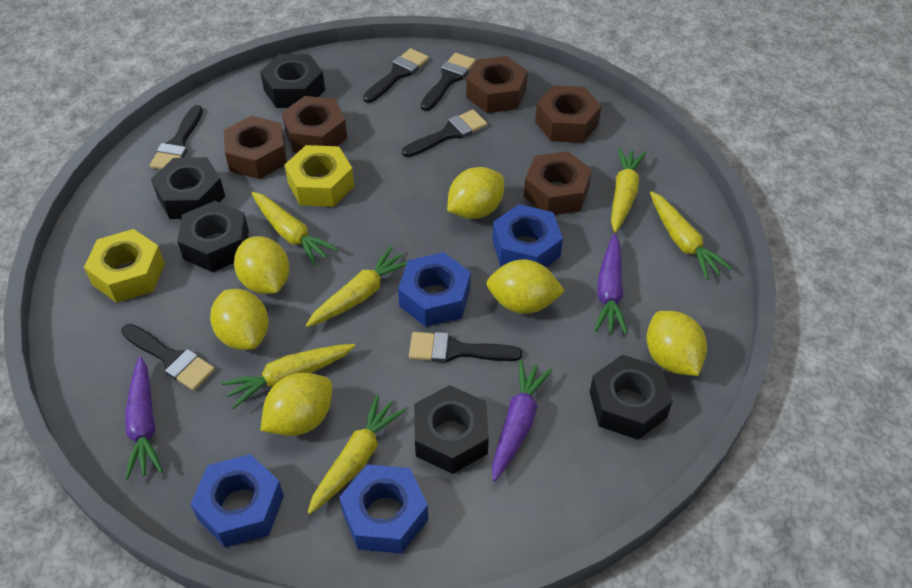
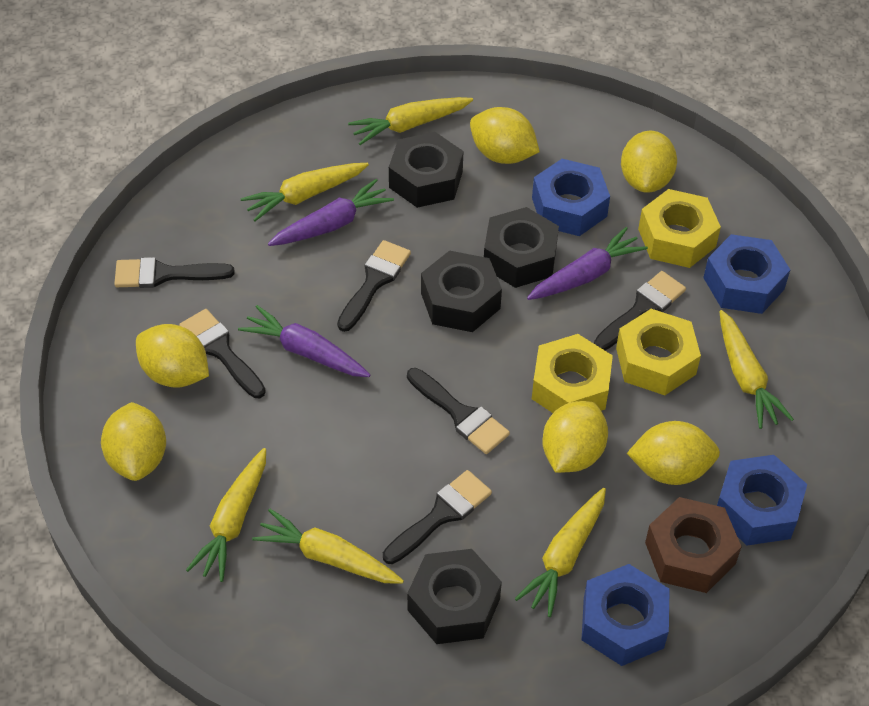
black nut: [151,157,225,219] [177,201,249,272] [260,54,325,108] [414,385,489,474] [590,355,673,440] = 5 -> [389,132,463,208] [407,549,502,644] [421,251,502,332] [484,207,559,288] = 4
brown nut: [224,116,287,179] [282,96,347,152] [466,56,528,113] [524,151,592,215] [535,85,601,143] = 5 -> [645,497,742,593] = 1
yellow nut: [84,229,165,303] [284,145,354,207] = 2 -> [532,334,613,413] [616,309,701,395] [638,189,721,268] = 3

